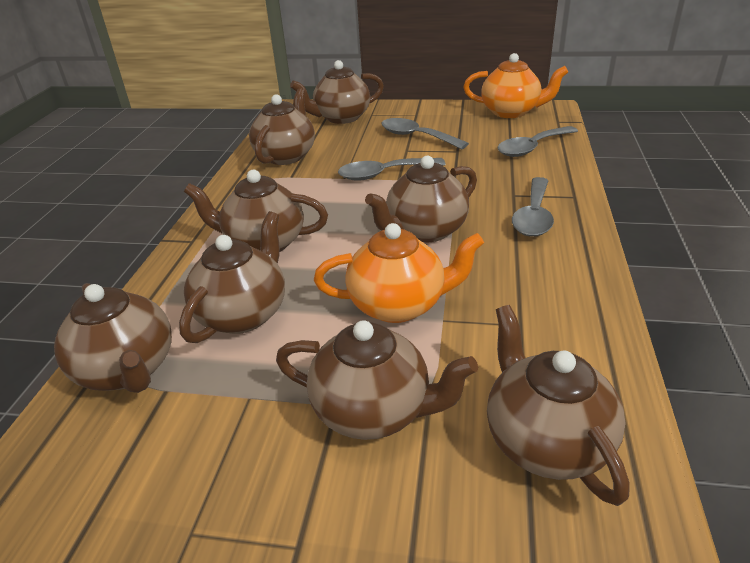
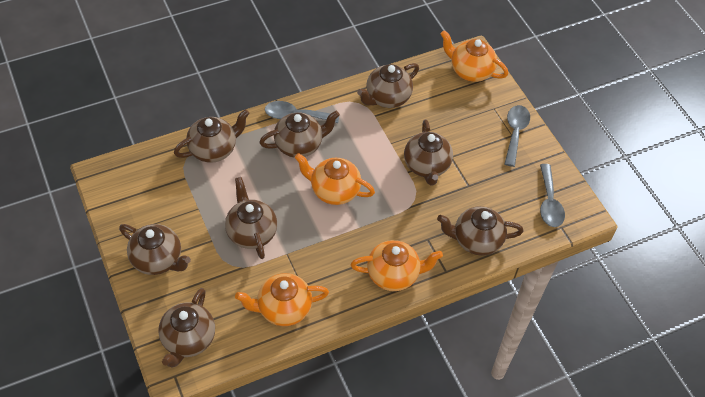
grey spoon: [338,158,446,181] [381,118,469,149] [497,126,578,157] [512,177,554,237] = 4 -> [265,101,339,123] [505,105,530,167] [540,164,565,227] = 3
orange teapot: [314,223,484,323] [463,53,568,118] = 2 -> [235,273,329,326] [295,153,375,205] [351,240,443,291] [440,30,508,82] = 4

